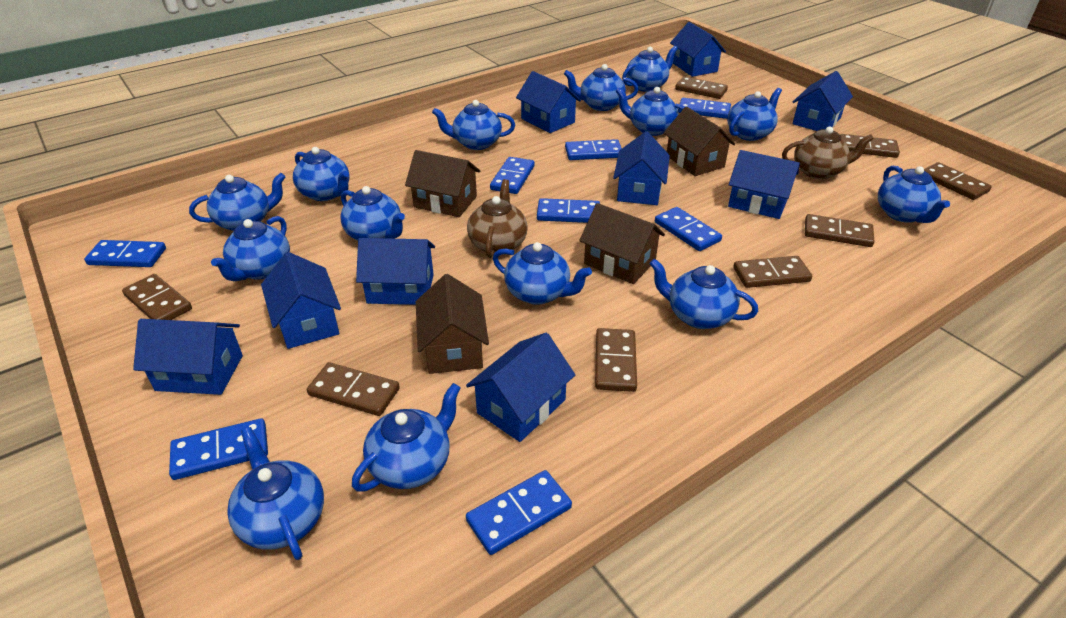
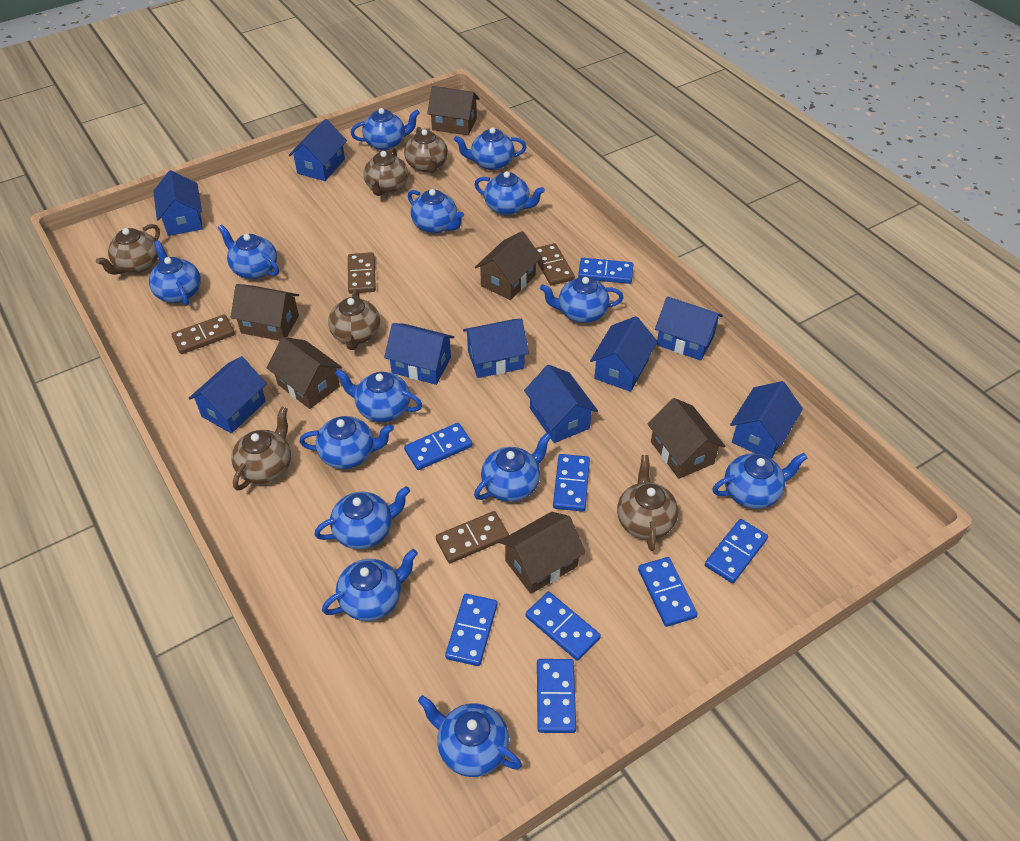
brown domino: [122,274,192,320] [307,362,400,416] [595,328,637,392] [675,76,728,99] [733,256,812,288] [805,214,874,247] [840,134,900,158] [924,162,992,200] = 8 -> [171,314,235,354] [348,252,376,294] [436,511,509,563] [536,243,575,286] = 4
brown house: [405,150,480,217] [416,274,489,374] [579,203,665,284] [664,107,735,176] = 4 -> [231,284,299,341] [267,337,342,409] [427,86,480,135] [475,231,542,300] [499,512,586,594] [648,398,726,479] = 6
brown teapot: [467,179,528,258] [782,126,874,179] = 2 -> [96,224,160,275] [231,407,291,491] [328,288,380,350] [363,147,408,196] [404,127,448,173] [617,455,678,551] = 6

